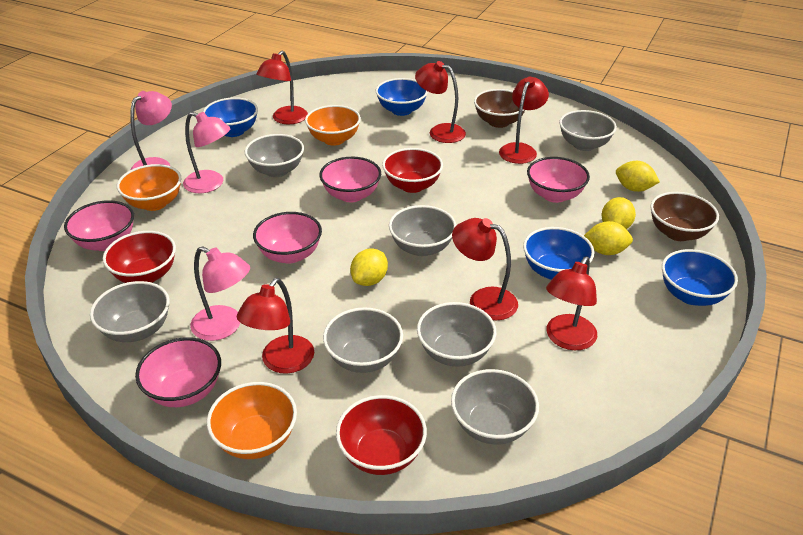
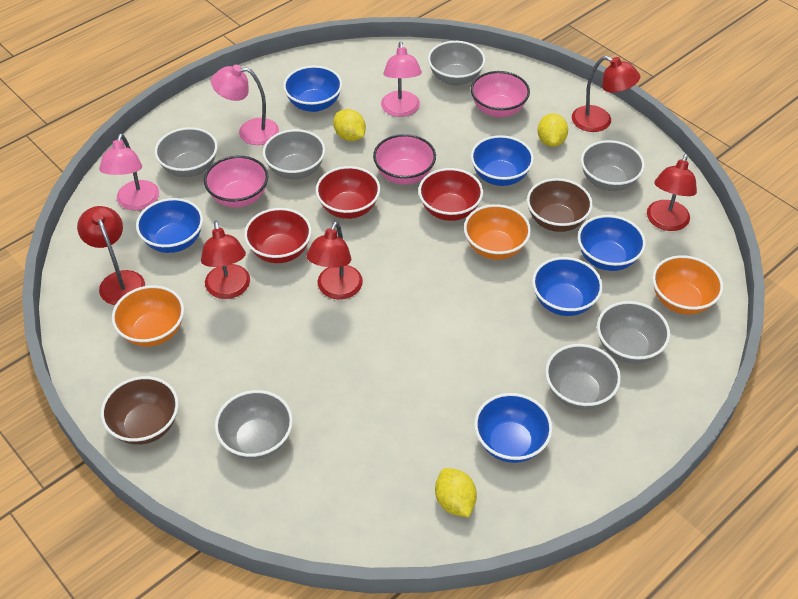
blue bowl: [203,97,258,137] [376,78,428,116] [523,227,594,280] [662,249,738,306] = 4 -> [136,198,203,253] [283,66,342,112] [471,135,534,186] [474,393,552,463] [532,257,603,316] [578,215,646,271] = 6
pink bowl: [64,200,134,251] [135,337,221,407] [253,212,322,264] [319,157,381,202] [527,157,590,203] = 5 -> [204,156,268,208] [373,134,436,185] [471,71,530,118] = 3
red lamp: [237,278,314,374] [256,51,308,124] [415,61,466,143] [452,218,518,320] [499,77,549,164] [546,257,597,350] = 6 -> [77,206,145,305] [201,221,250,299] [306,221,363,299] [572,56,640,132] [647,154,697,231] = 5
yellow lemon: [350,248,388,286] [584,221,633,255] [602,197,636,229] [616,161,660,192] = 4 -> [333,109,366,141] [435,468,477,518] [537,113,568,147] = 3

